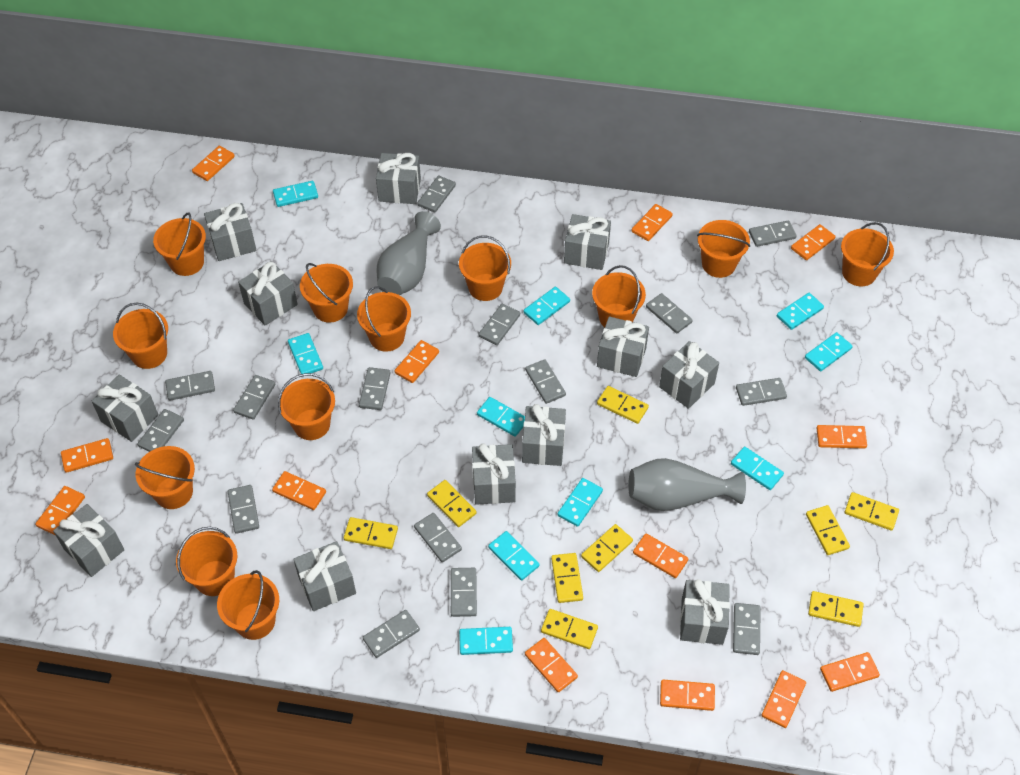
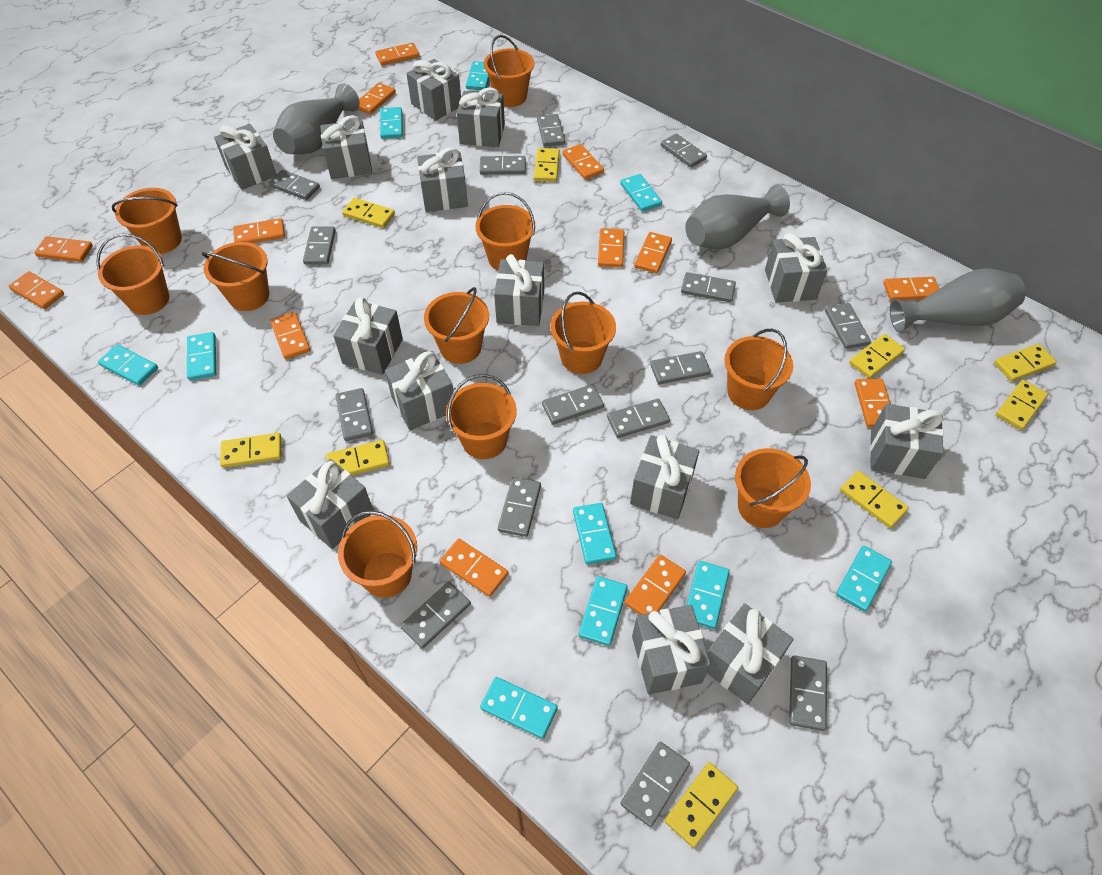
grey gift: [53,504,124,577] [92,375,158,442] [204,203,257,261] [238,261,298,325] [293,541,356,611] [376,153,421,204] [472,443,516,505] [522,404,566,466] [564,214,611,270] [597,316,649,377] [659,341,719,409] [680,579,730,645] = 12 -> [214,124,276,190] [287,459,373,549] [320,115,372,179] [333,297,403,375] [385,351,453,430] [407,59,461,121] [417,147,468,212] [457,87,505,147] [494,254,544,326] [630,435,699,519] [632,605,711,695] [707,603,794,704] [765,233,828,302] [870,404,944,479] = 14
grey vase: [377,211,441,295] [628,458,746,511] = 2 -> [273,83,360,154] [685,185,790,250] [890,268,1026,333] = 3
orange bucket: [113,303,168,369] [135,446,195,509] [153,212,206,276] [176,527,237,596] [217,570,279,640] [278,373,335,440] [300,263,353,323] [357,286,411,352] [459,235,511,301] [592,265,646,327] [697,220,750,278] [841,222,894,286] = 12 -> [96,233,169,315] [112,188,182,254] [202,242,269,311] [338,511,417,598] [424,287,489,364] [446,374,517,459] [475,192,536,270] [484,35,534,107] [550,292,616,374] [724,329,793,410] [735,448,811,528] = 11

